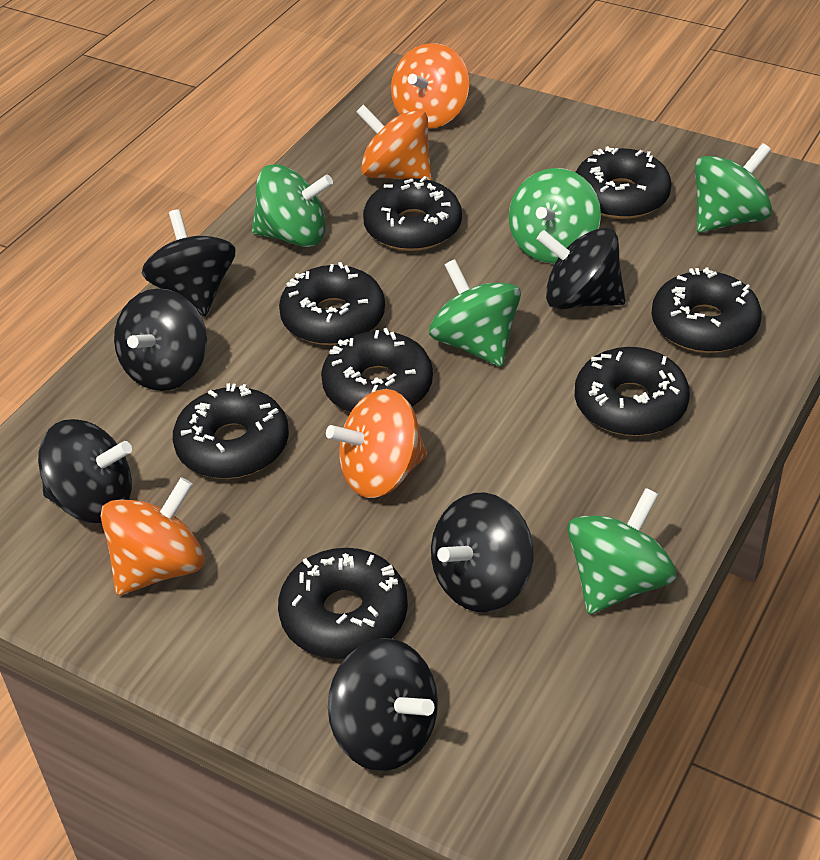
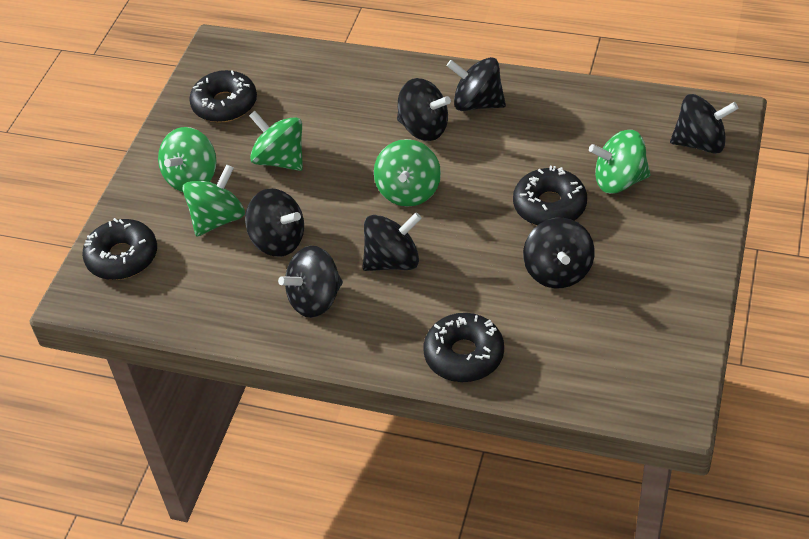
black donut: [173,383,289,479] [278,548,408,659] [279,262,385,345] [321,328,433,413] [363,176,462,251] [575,347,690,436] [576,146,672,219] [651,267,762,353] = 8 -> [82,218,157,280] [189,70,257,122] [423,313,504,382] [513,166,587,225] = 4
black spinning top: [38,419,132,523] [114,288,207,391] [142,209,236,316] [328,638,438,771] [431,493,534,612] [537,227,626,309] = 6 -> [245,188,304,257] [278,246,343,318] [363,213,422,271] [397,78,451,141] [446,57,506,111] [523,218,595,288] [670,94,738,154] = 7
orange spinning top: [100,477,205,595] [326,389,427,498] [356,104,432,181] [391,43,469,129] = 4 -> none = 0

